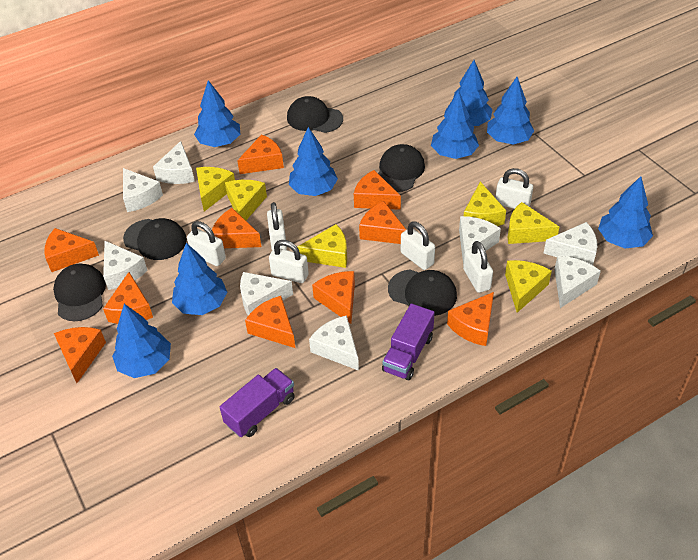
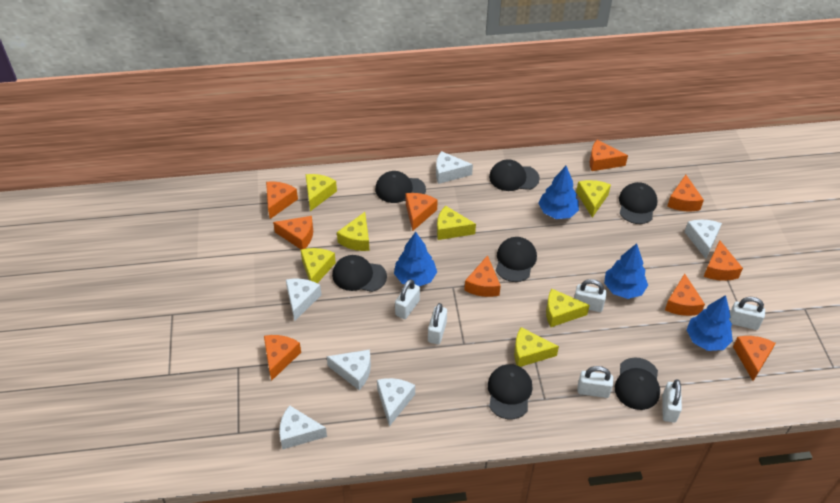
black cap: [53,264,106,321] [123,218,187,260] [287,96,343,133] [378,144,425,192] [388,270,457,316] = 5 -> [332,255,387,292] [375,171,426,203] [488,364,532,419] [489,159,540,191] [496,237,537,282] [615,358,660,410] [619,182,657,224] = 7
blue tree: [112,304,171,378] [172,243,227,315] [194,80,240,147] [289,127,338,196] [431,90,479,159] [453,60,493,126] [487,77,534,145] [598,176,653,249] = 8 -> [394,232,437,286] [539,166,579,219] [604,243,648,299] [686,295,733,351] = 4
purple truck: [220,368,295,437] [382,304,435,380] = 2 -> none = 0
white cheese: [103,241,148,290] [123,168,163,212] [153,141,195,184] [240,272,293,316] [309,315,359,371] [459,216,501,265] [543,222,597,265] [554,256,601,308] = 8 -> [279,405,327,450] [286,279,321,321] [327,350,371,390] [377,378,415,427] [436,151,473,184] [685,220,722,259] = 6
yellow cheese: [196,167,235,212] [225,180,267,220] [298,224,347,268] [464,182,506,226] [505,260,552,313] [508,202,559,244] = 6 -> [300,248,336,283] [305,174,337,211] [337,212,369,251] [437,206,476,240] [514,327,559,367] [546,289,590,327] [576,180,611,218] = 7

